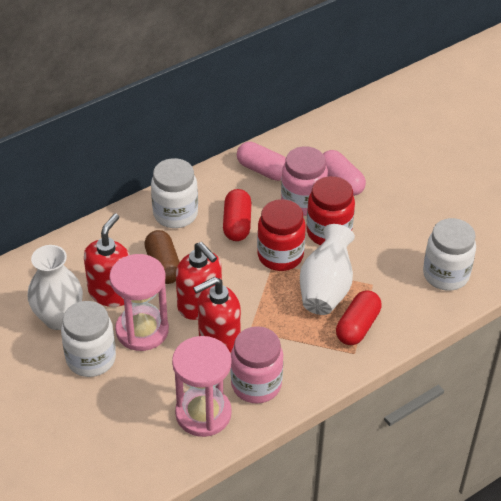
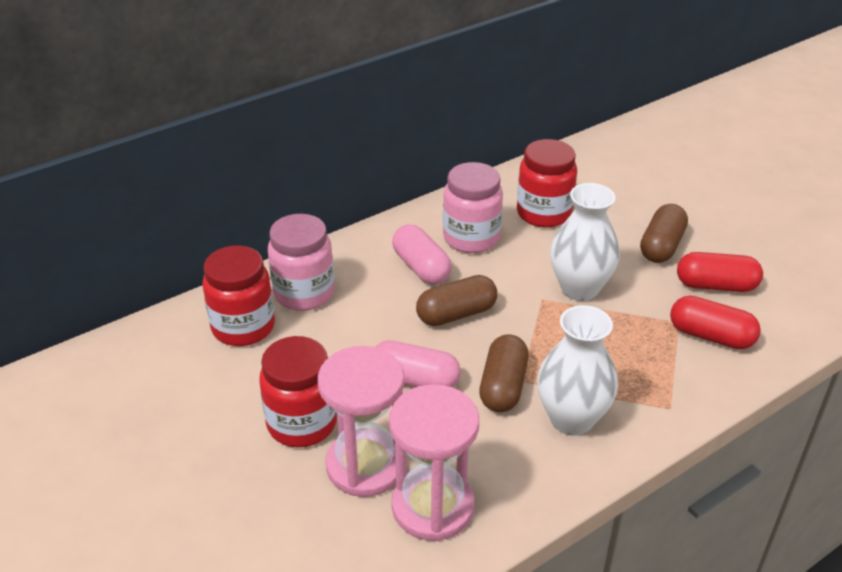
brown capsule: [145,230,180,284] = 1 -> [416,275,497,326] [479,334,529,412] [640,204,688,263] = 3
red jar: [257,199,306,271] [306,176,355,245] = 2 -> [203,245,275,346] [259,336,337,447] [517,139,577,228] = 3
red soap dispenser: [84,213,130,307] [176,242,222,320] [193,277,241,354] = 3 -> none = 0
white jar: [61,301,116,377] [151,158,198,228] [423,218,476,291] = 3 -> none = 0

